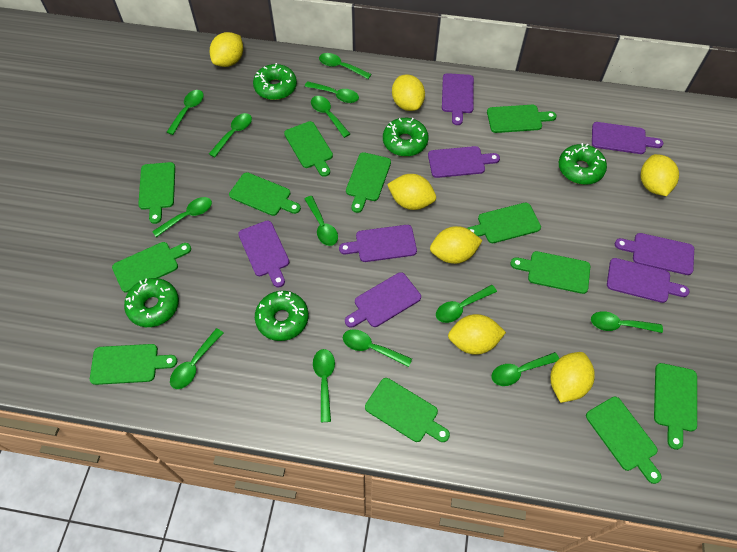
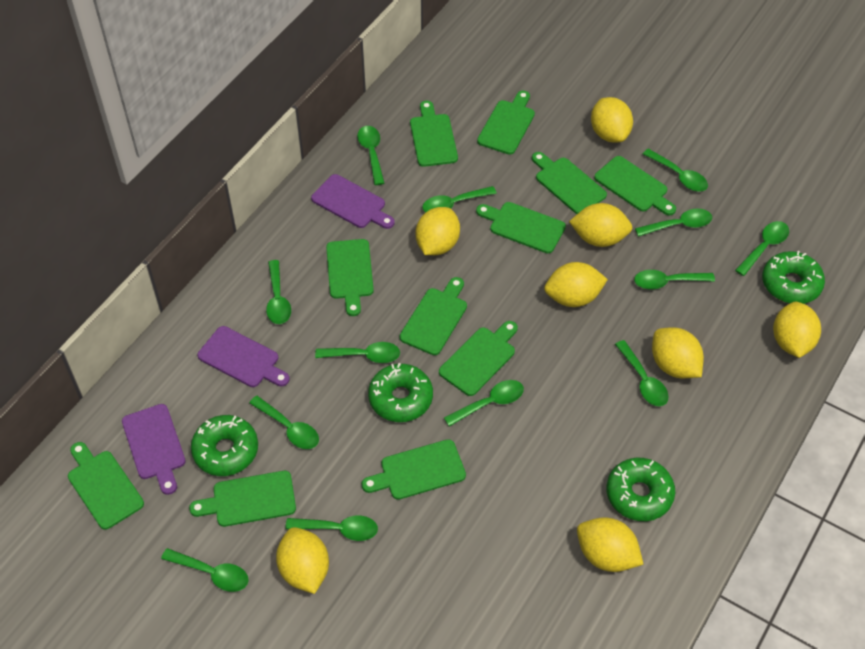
green cutting board: [90,344,177,385] [112,242,191,292] [138,162,175,224] [229,172,301,216] [284,121,333,177] [346,152,391,213] [365,378,450,442] [467,203,541,243] [487,105,557,133] [510,251,590,294] [586,397,662,484] [654,363,697,450] = 12 -> [68,442,144,530] [189,471,296,527] [326,239,374,316] [362,439,466,500] [399,277,467,355] [410,101,458,167] [439,321,518,396] [476,202,566,253] [477,91,535,155] [532,152,607,214] [594,156,676,216] = 11
green donut: [124,278,179,327] [253,63,297,100] [255,291,308,341] [383,118,429,156] [559,143,607,185] = 5 -> [191,415,258,476] [368,363,433,422] [606,458,675,521] [762,251,825,304] = 4
purple cutting board: [238,221,289,287] [339,225,417,262] [345,272,421,328] [428,146,500,178] [442,73,474,125] [592,122,663,154] [607,258,689,303] [615,233,694,275] = 8 -> [122,404,186,495] [197,326,290,387] [311,174,395,229] = 3
yellow lemon: [210,32,243,67] [387,174,436,210] [392,74,425,111] [430,226,483,264] [448,314,506,355] [550,352,595,403] [641,154,679,196] = 7 -> [276,527,329,594] [416,207,460,255] [544,262,608,307] [569,203,632,247] [577,517,644,572] [591,97,633,143] [652,328,704,378] [773,302,821,358] = 8

